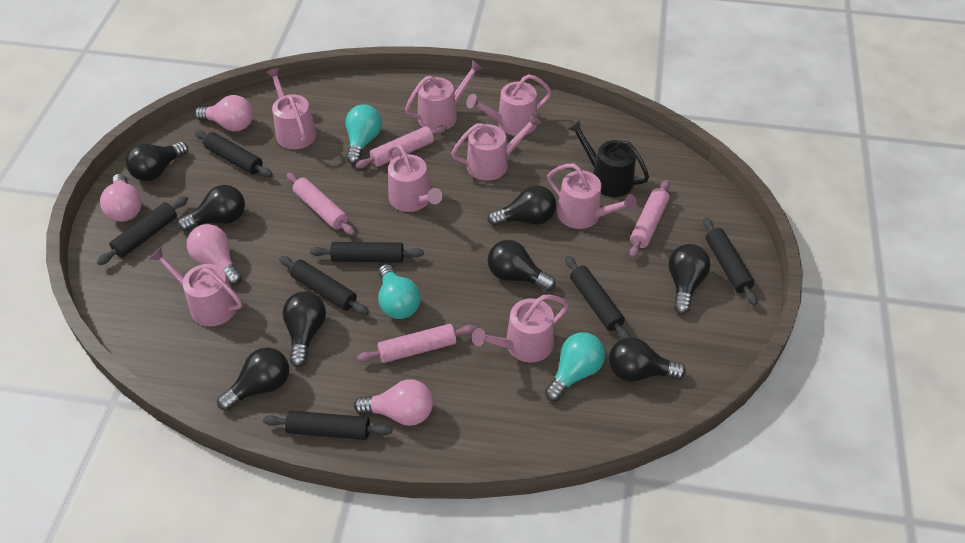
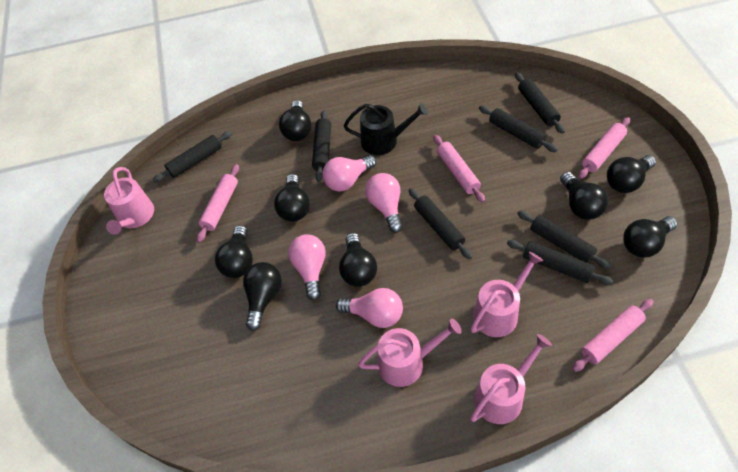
pink watering can: [149,247,242,326] [266,68,317,149] [388,144,442,212] [405,60,483,131] [451,113,542,181] [466,74,552,136] [472,294,569,362] [547,164,637,229] = 8 -> [104,167,154,234] [358,319,462,387] [470,334,552,424] [471,252,543,337] = 4
turquoise light bulb: [346,104,382,165] [378,264,421,319] [545,332,605,401] = 3 -> none = 0

